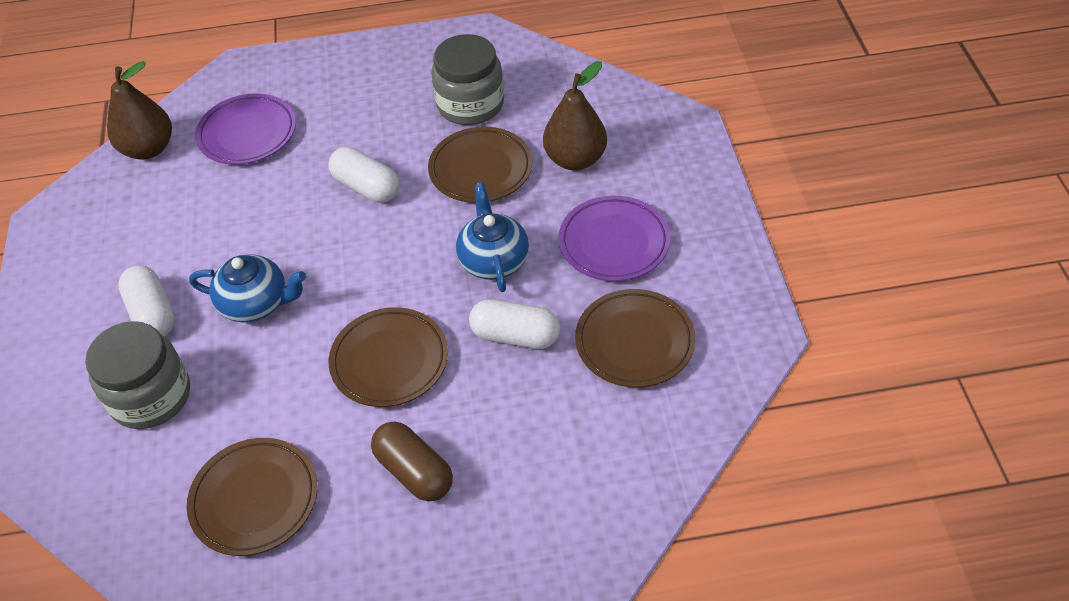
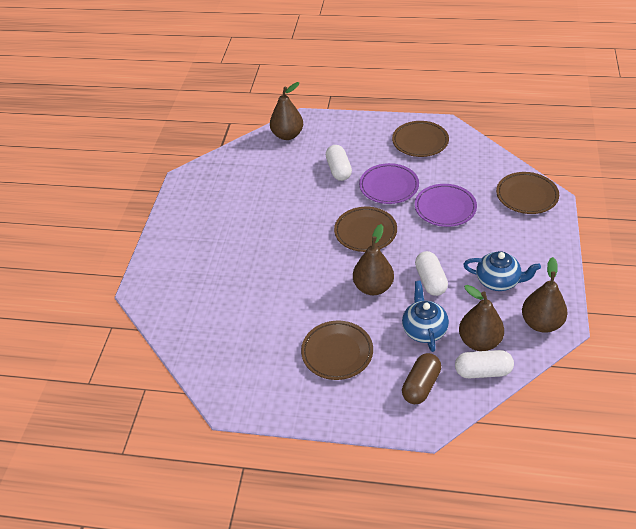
brown pear: [107,61,172,160] [543,61,607,171] = 2 -> [270,82,303,140] [353,224,394,295] [459,285,504,351] [522,257,568,333] = 4
grey jar: [85,321,190,429] [431,34,504,125] = 2 -> none = 0

